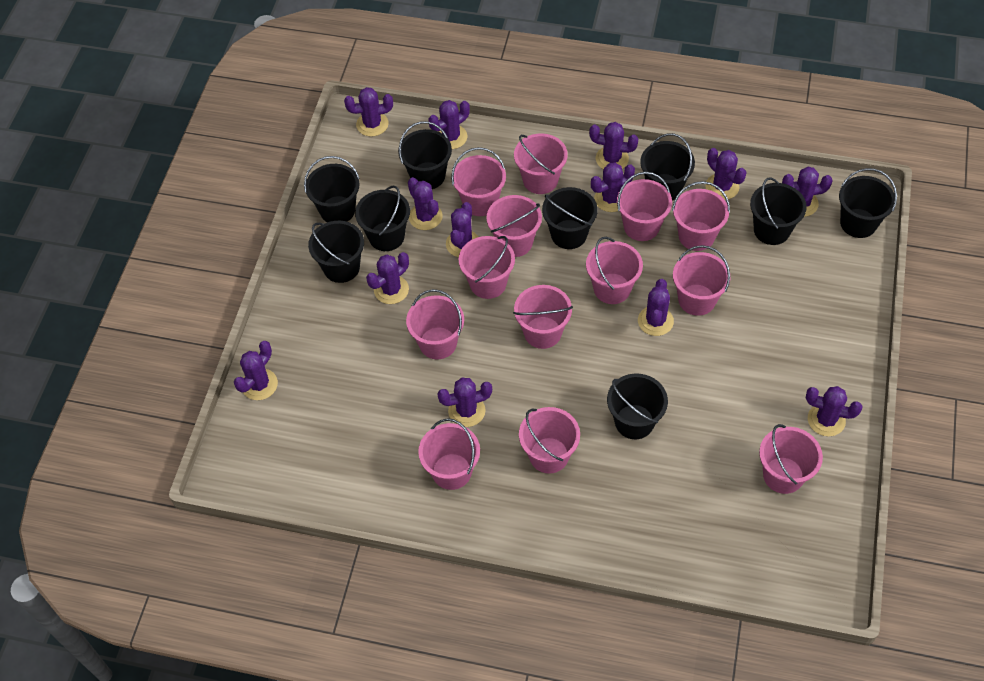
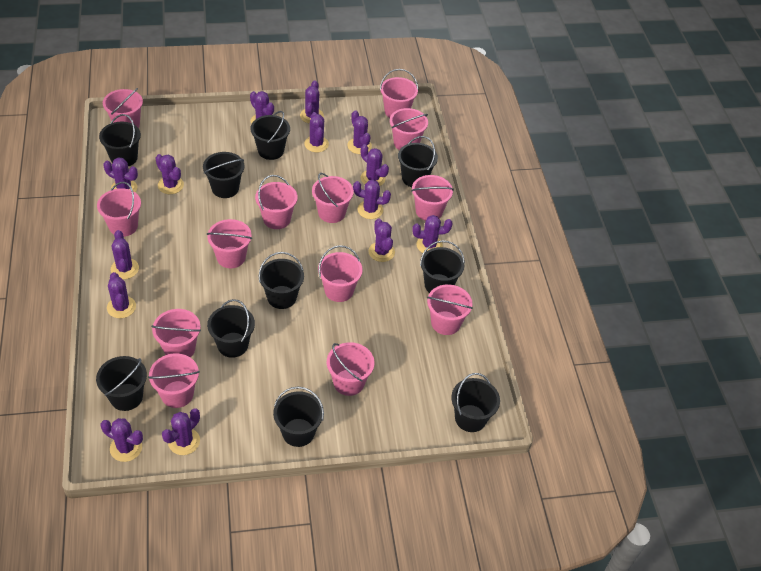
black bucket: [304,156,360,222] [308,221,364,283] [355,186,410,251] [398,121,452,189] [542,187,598,249] [607,374,668,439] [640,133,695,201] [750,178,807,245] [839,168,897,238] = 9 -> [96,356,147,411] [99,114,141,166] [203,152,245,198] [207,299,255,358] [250,111,290,160] [259,252,304,309] [273,387,324,447] [398,136,438,187] [420,240,465,293] [451,373,500,432] = 10
purple cactus: [234,341,278,400] [344,87,393,137] [366,252,409,304] [408,177,443,230] [428,100,470,149] [437,377,492,427] [446,202,478,257] [589,122,638,169] [591,162,635,212] [638,279,674,336] [705,148,747,200] [782,167,833,217] [806,386,862,436] = 13 -> [100,418,143,462] [103,158,138,192] [107,272,136,318] [111,230,139,279] [155,154,184,194] [162,408,200,455] [250,91,274,124] [300,80,324,124] [304,112,329,152] [347,110,372,154] [353,180,391,219] [360,144,389,186] [368,219,395,262] [412,215,453,253] = 14

